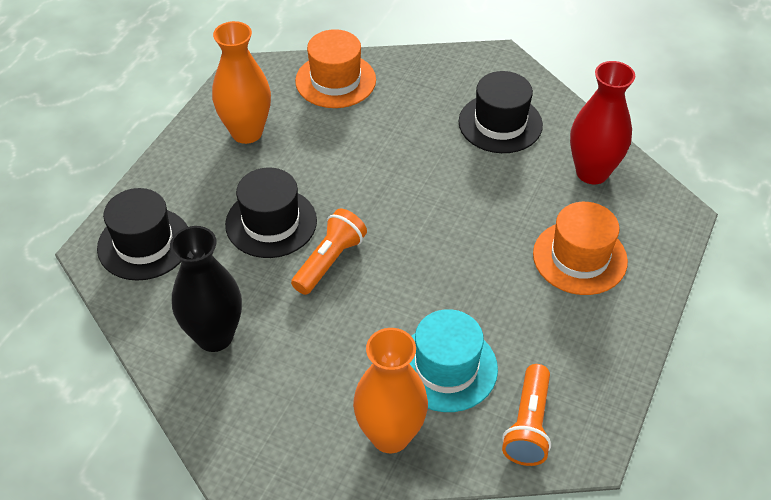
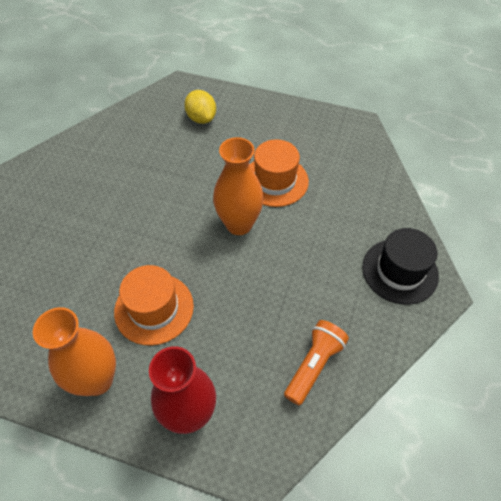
black hat: [97,188,188,281] [225,167,317,258] [458,71,543,153] = 3 -> [362,228,439,305] = 1
black vase: [170,226,242,352] = 1 -> none = 0
orange flashlight: [291,209,367,295] [502,364,551,466] = 2 -> [284,320,349,406] = 1
turquoise hat: [409,309,498,412] = 1 -> none = 0
yellow lemon: none = 0 -> [184,90,216,124] = 1

